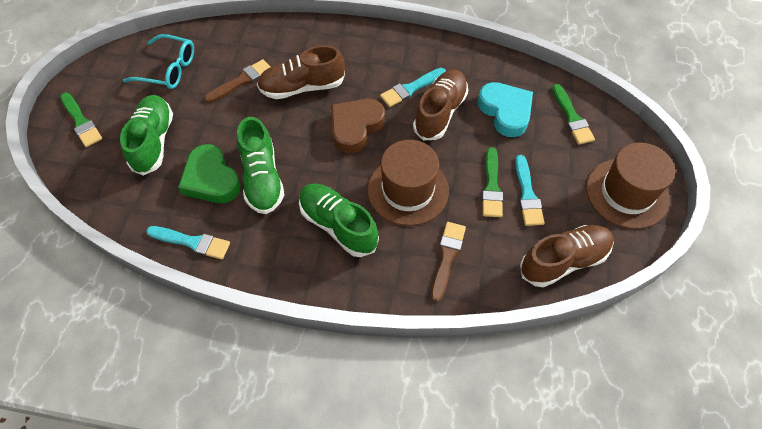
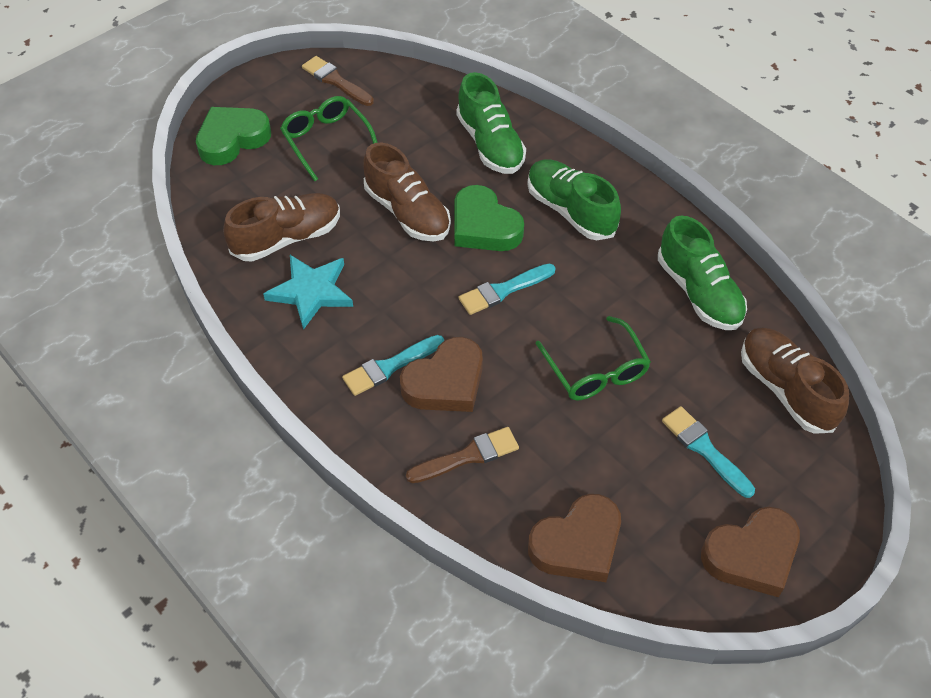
brown hat: [367,140,449,226] [586,143,675,229] = 2 -> none = 0
brown heart: [331,99,385,153] = 1 -> [400,337,483,412] [528,494,621,582] [701,507,800,597] = 3
green brush: [60,93,102,147] [482,147,503,217] [552,84,595,145] = 3 -> none = 0
green glasses: none = 0 -> [280,96,378,181] [535,316,651,401] = 2
green heart: [178,144,241,203] = 1 -> [196,107,271,165] [454,185,524,251] = 2
turquoise glasses: [123,34,194,89] = 1 -> none = 0
turquoise heart: [478,82,533,137] = 1 -> none = 0
turquoise star: none = 0 -> [263,255,353,330] = 1

